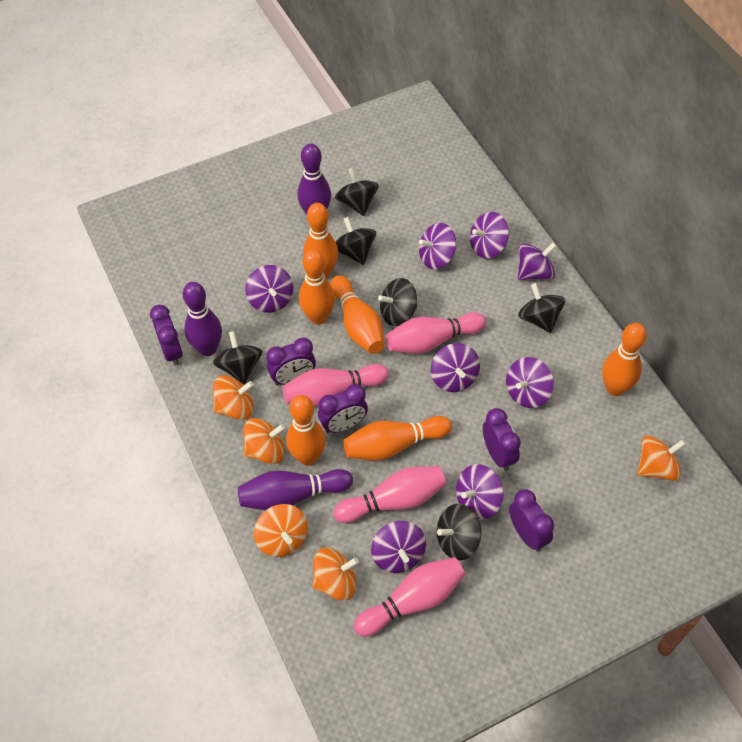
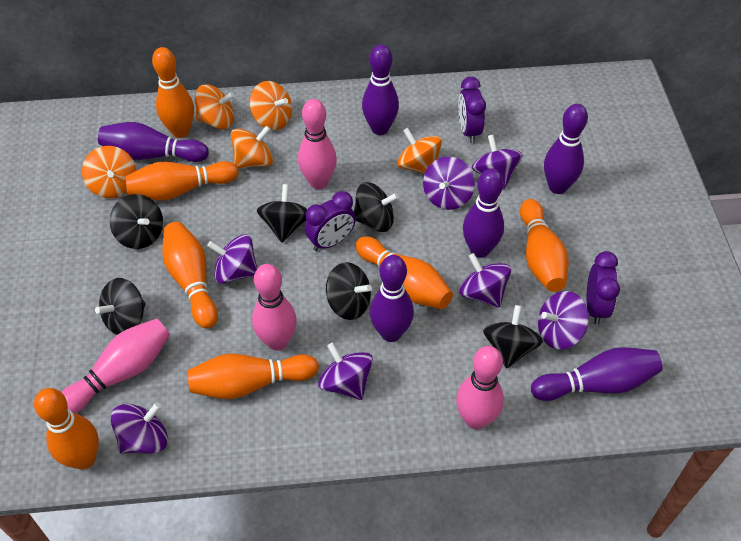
orange bowling pin: [286,395,326,465] [299,249,335,324] [303,203,338,278] [331,275,385,354] [343,416,452,461] [602,323,647,396] = 6 -> [34,388,99,470] [125,161,239,201] [152,47,194,138] [162,222,218,329] [187,354,319,399] [356,236,453,309] [520,199,569,292] = 7
purple bowling pin: [183,282,222,356] [238,469,353,510] [297,144,331,215] = 3 -> [98,122,209,162] [362,44,399,135] [370,255,414,342] [463,168,504,258] [531,347,663,401] [544,104,588,194] = 6
purple clock: [150,305,183,366] [266,337,316,385] [318,384,368,433] [483,408,521,471] [509,489,554,552] = 5 -> [305,191,356,251] [458,77,486,143] [587,251,620,325] = 3
purple spinning top: [245,265,293,313] [371,521,426,573] [419,223,456,270] [431,343,480,392] [456,464,504,519] [470,212,509,259] [506,357,554,408] [518,242,557,280] = 8 -> [111,402,168,454] [207,234,257,284] [318,342,373,400] [423,157,475,210] [459,253,511,308] [472,135,523,189] [538,291,589,350] = 7

